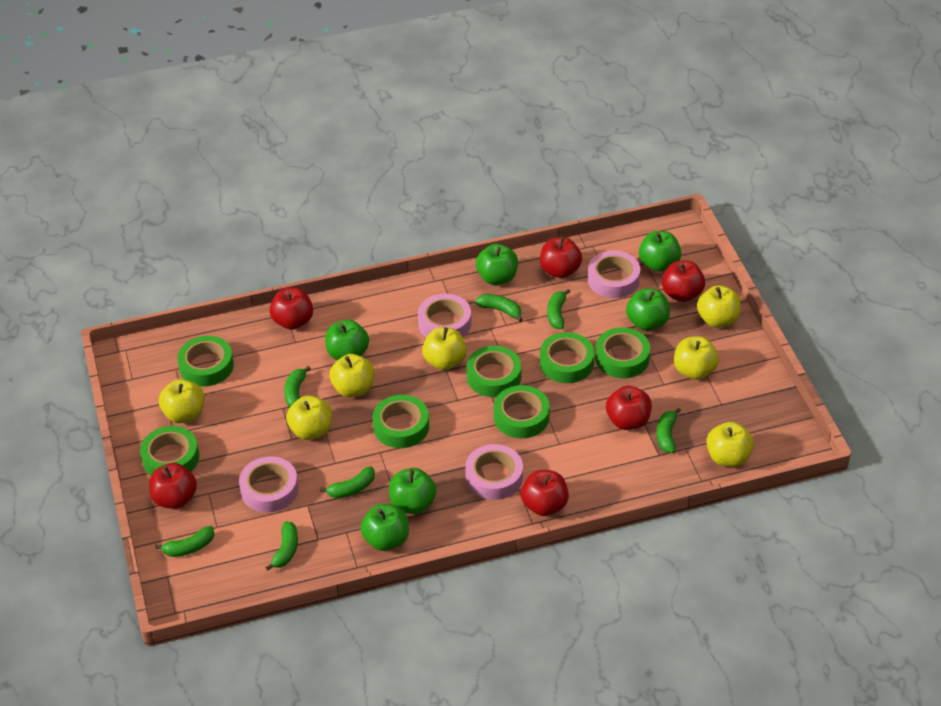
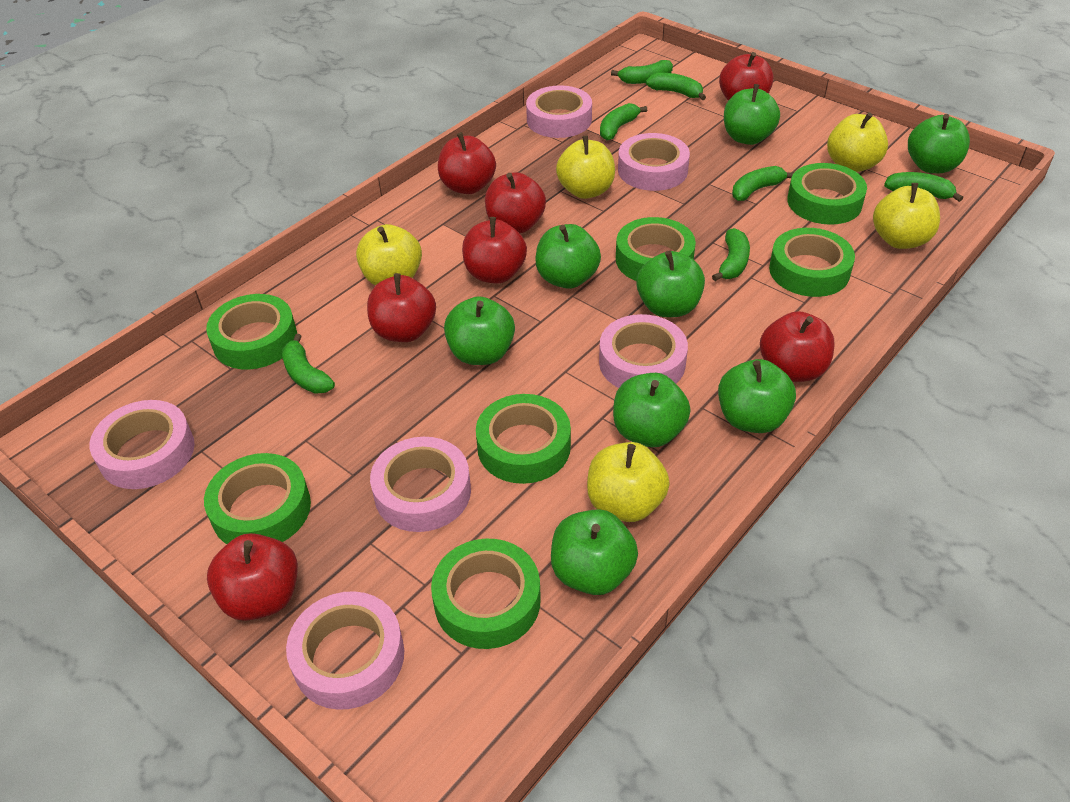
green apple: [325,319,369,360] [360,504,409,551] [389,468,436,514] [476,244,518,285] [626,288,670,331] [639,231,681,272] = 6 -> [444,296,515,365] [535,224,601,289] [551,509,638,595] [613,373,691,447] [636,250,705,317] [718,359,796,433] [724,84,780,145] [908,114,970,173] = 8
pink tape: [239,456,299,513] [418,294,471,338] [465,444,523,500] [588,251,640,298] = 4 -> [89,400,195,489] [286,591,404,710] [370,437,471,532] [526,85,592,138] [599,314,688,388] [618,133,690,191] = 6
red apple: [149,463,197,509] [270,288,313,330] [521,470,569,516] [540,236,582,278] [606,386,652,430] [662,261,705,302] = 6 -> [207,533,298,621] [367,273,436,342] [438,132,496,194] [462,217,527,283] [485,172,546,233] [719,52,773,101] [760,311,835,382] = 7
yellow apple: [159,379,204,423] [286,395,332,440] [330,354,374,397] [422,327,467,370] [674,336,719,380] [697,285,741,328] [706,422,754,467] = 7 -> [356,224,422,286] [556,136,615,199] [587,442,670,522] [827,112,888,172] [873,183,940,249] = 5

